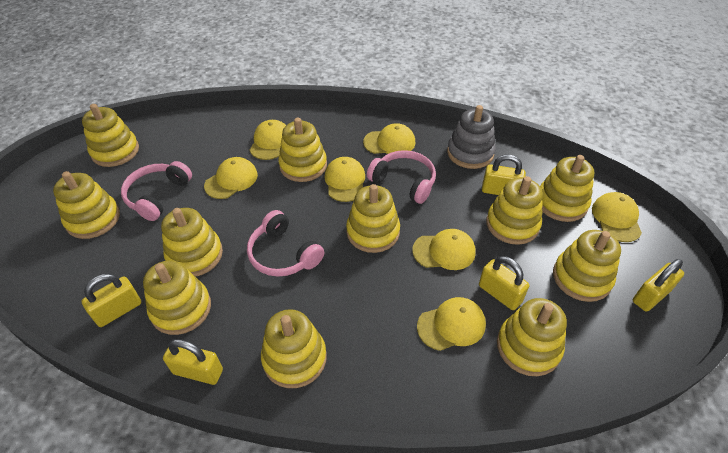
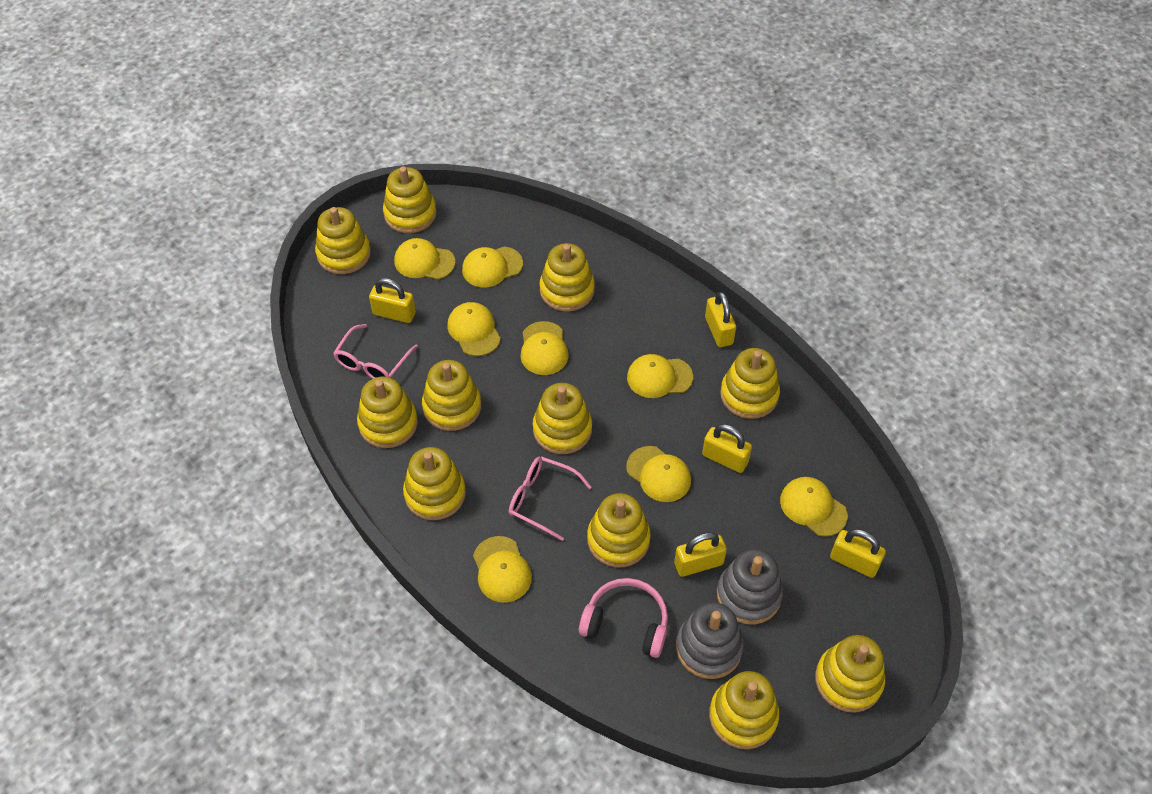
grey stacking toy: [447,105,496,169] = 1 -> [676,602,744,679] [717,549,783,625] = 2
pink glasses: none = 0 -> [333,324,418,379] [509,456,592,541] = 2
pink headphones: [121,161,192,221] [247,210,324,277] [367,150,436,204] = 3 -> [579,578,668,658] = 1
yellow cap: [204,157,258,199] [250,120,286,160] [324,157,365,202] [363,123,415,154] [412,229,476,270] [417,297,486,351] [592,192,642,242] = 7 -> [394,238,456,280] [448,302,501,356] [462,247,523,287] [473,536,532,603] [521,321,569,375] [626,446,691,502] [627,354,693,398] [780,477,848,537] = 8

